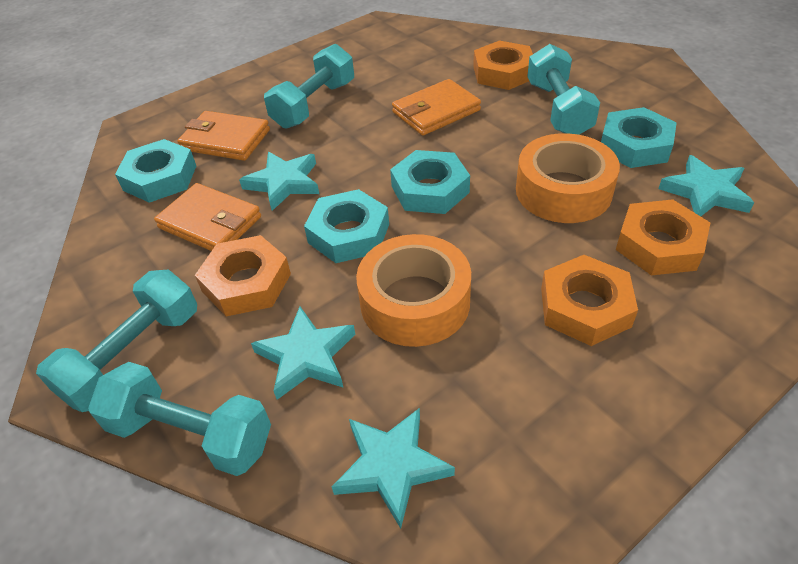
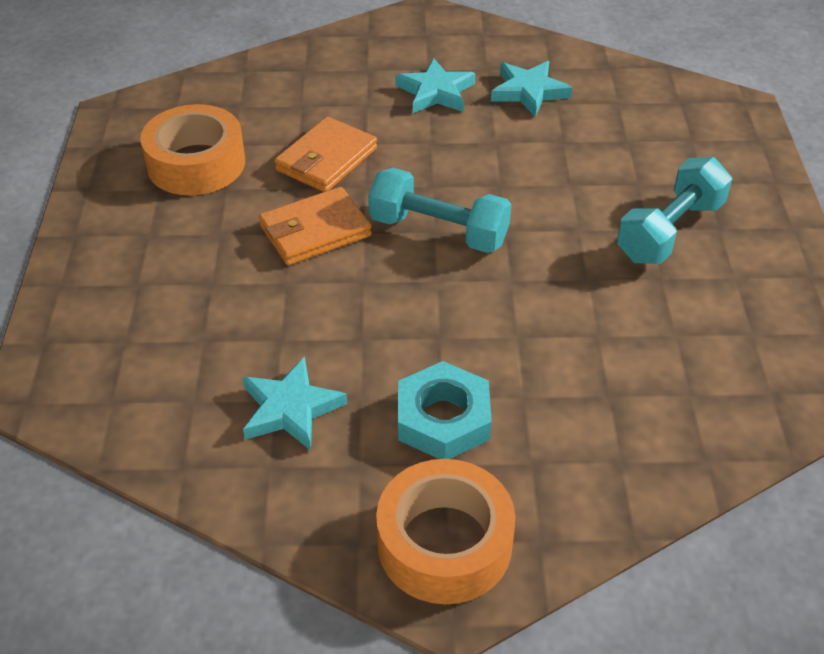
orange nut: [195,235,291,316] [473,40,533,90] [541,255,638,346] [616,199,710,275] = 4 -> none = 0
orange wallet: [154,183,261,251] [177,111,270,161] [392,79,481,136] = 3 -> [259,187,372,265] [274,117,377,192] = 2
turquoise dumbbell: [36,269,197,412] [88,362,271,476] [264,44,354,129] [527,44,600,135] = 4 -> [368,168,511,253] [617,157,732,264] = 2
turquoise nut: [115,139,196,203] [304,189,389,263] [390,150,470,214] [601,107,677,168] = 4 -> [398,361,492,459] = 1
turquoise star: [239,152,319,211] [251,307,355,400] [332,408,455,529] [658,155,754,216] = 4 -> [243,357,347,450] [395,58,476,113] [491,61,573,117] = 3

